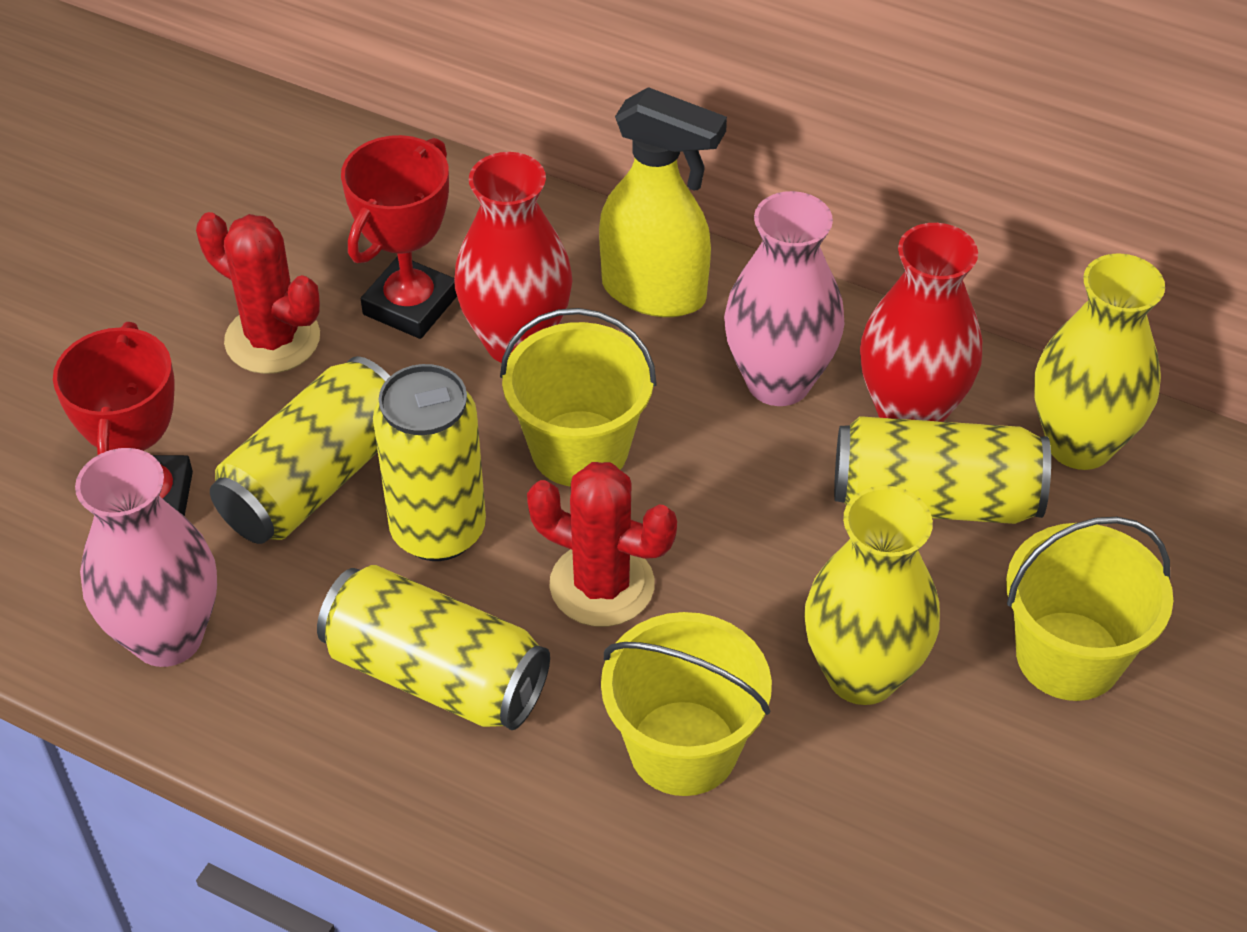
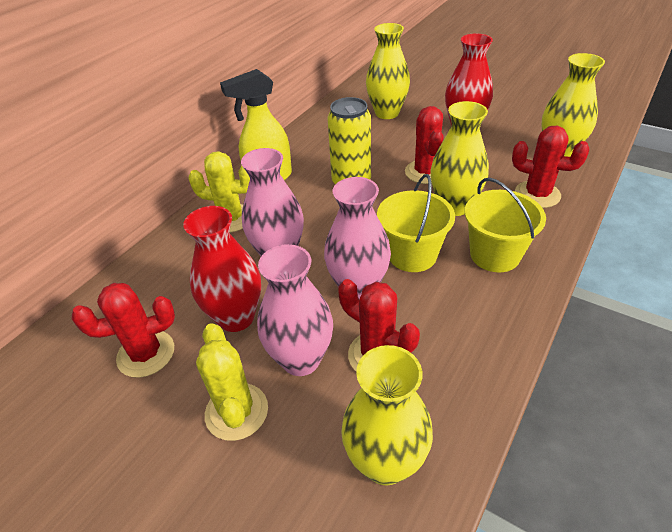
pink vase: [75,448,217,667] [724,191,845,406] = 2 -> [241,148,304,256] [257,244,333,376] [324,177,391,300] = 3
red cactus: [196,212,320,374] [527,462,677,627] = 2 -> [72,283,175,378] [338,279,420,371] [405,106,444,184] [512,126,589,208] = 4
red trophy: [53,322,193,516] [341,135,457,339] = 2 -> none = 0
yellow bucket: [500,308,657,486] [601,612,772,796] [1006,517,1173,701] = 3 -> [377,174,455,272] [465,178,546,272] = 2
yellow cactus: none = 0 -> [188,152,250,233] [196,323,268,441] = 2
yellow can: [210,356,390,544] [317,565,550,730] [373,364,486,561] [834,416,1051,524] = 4 -> [328,97,371,184] = 1
yellow vase: [804,486,940,705] [1034,253,1165,470] = 2 -> [341,345,433,485] [366,23,410,119] [430,101,489,216] [541,53,605,157] = 4

